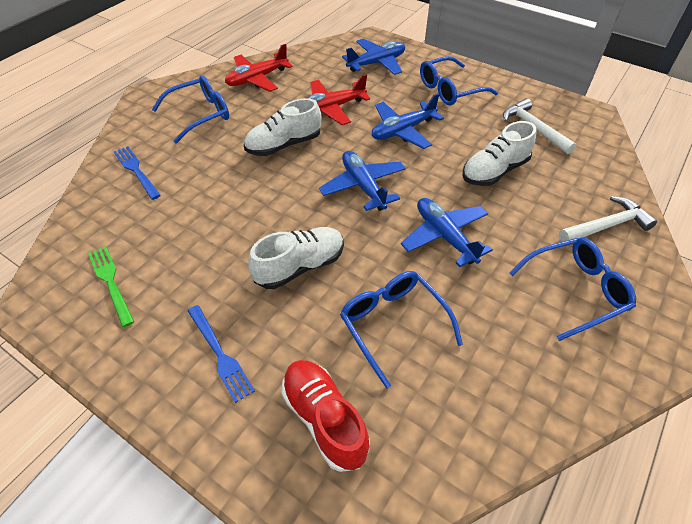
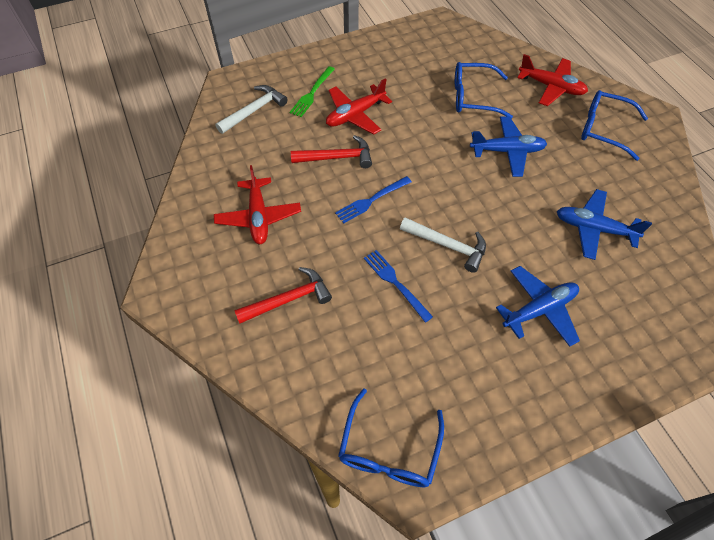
blue glasses: [152,75,229,144] [340,271,463,389] [420,56,498,105] [510,238,636,341] = 4 -> [338,389,444,487] [455,62,513,119] [581,90,648,161] = 3
blue plane: [319,151,406,211] [342,39,405,75] [372,93,444,149] [401,198,493,267] = 4 -> [470,116,547,177] [496,266,580,347] [557,189,652,260] = 3
red hammer: none = 0 -> [234,267,332,324] [291,135,372,168] = 2
red plane: [225,44,293,92] [308,74,370,125] = 2 -> [214,165,301,244] [326,78,392,135] [517,54,588,106] = 3
red shoe: [281,360,369,472] = 1 -> none = 0
white shoe: [244,98,321,156] [248,227,344,289] [462,121,536,186] = 3 -> none = 0

